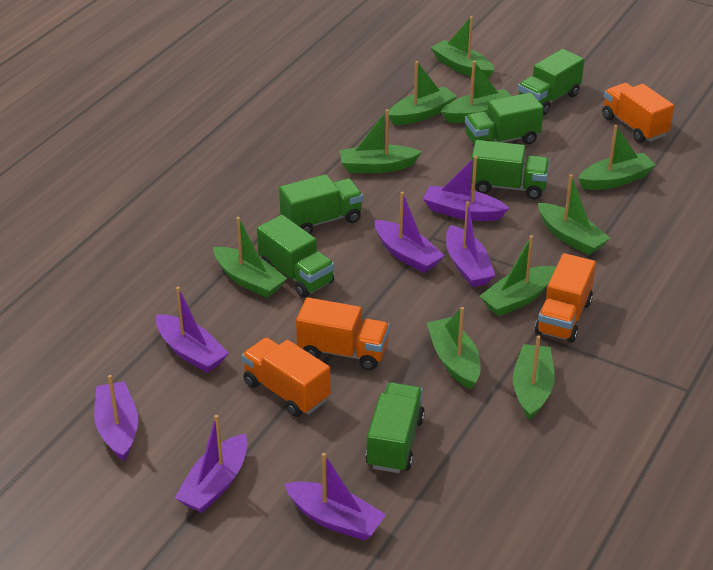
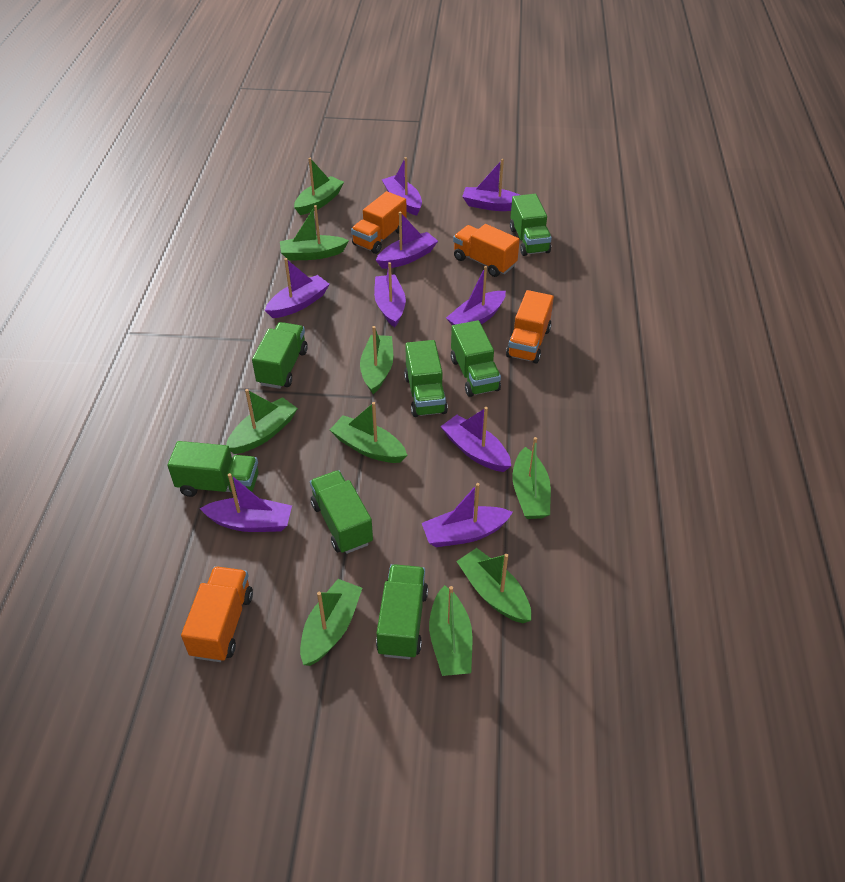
green boat: [213,217,287,298] [339,109,422,173] [389,61,457,125] [427,307,481,389] [431,16,494,79] [441,61,511,123] [480,235,556,316] [513,335,555,420] [538,174,611,255] [578,125,656,190] = 10 -> [226,389,298,454] [280,205,349,261] [294,158,344,215] [300,579,362,666] [330,402,407,463] [360,326,393,394] [429,585,472,676] [456,548,531,623] [513,437,551,519] = 9
green truck: [257,215,334,298] [279,174,363,234] [366,383,425,473] [465,93,544,144] [471,140,550,199] [518,49,584,115] = 6 -> [168,441,259,497] [252,322,308,389] [310,470,373,554] [376,564,428,659] [404,340,448,417] [451,320,501,397] [510,194,552,256] = 7
purple boat: [94,375,138,461] [156,287,229,373] [175,415,248,513] [284,453,386,541] [375,191,445,273] [423,156,509,221] [446,201,496,287] = 7 -> [200,473,292,532] [265,258,330,318] [374,262,406,327] [376,212,438,269] [382,157,422,216] [422,483,513,547] [441,407,511,472] [446,266,506,325] [462,159,520,211] = 9

